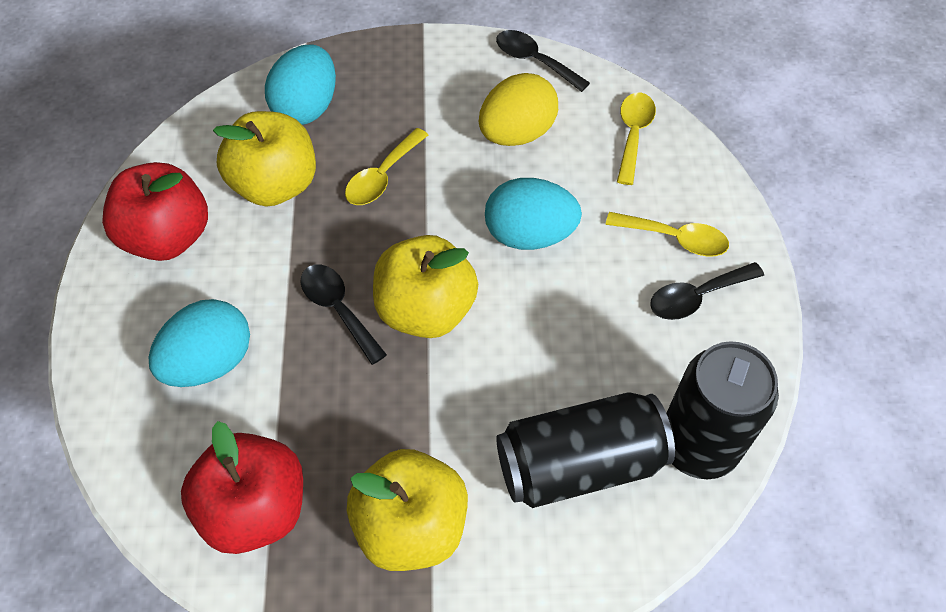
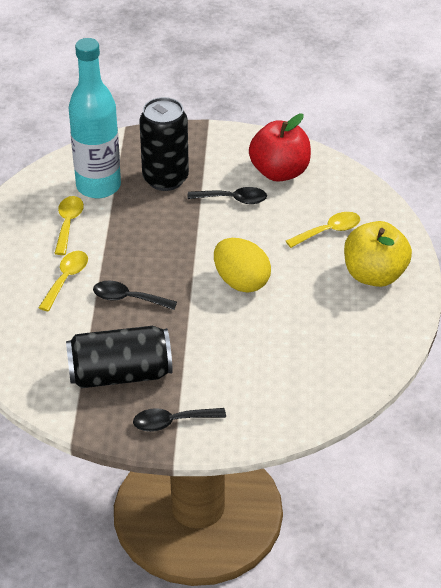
red apple: [102,162,208,261] [181,421,303,554] = 2 -> [249,114,311,182] = 1
turquoise bottle: none = 0 -> [69,38,121,198] = 1
turquoise egg: [149,299,250,387] [265,44,336,125] [485,178,582,250] = 3 -> none = 0
yellow apple: [213,111,316,207] [347,449,468,571] [373,235,478,338] = 3 -> [344,221,412,287] = 1

